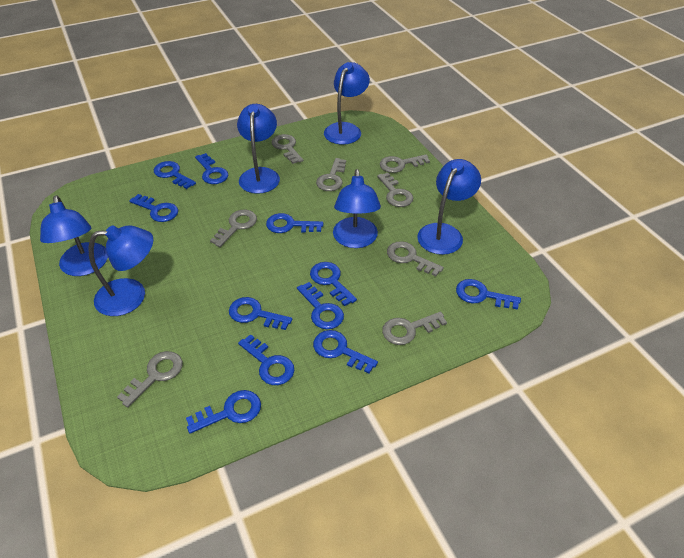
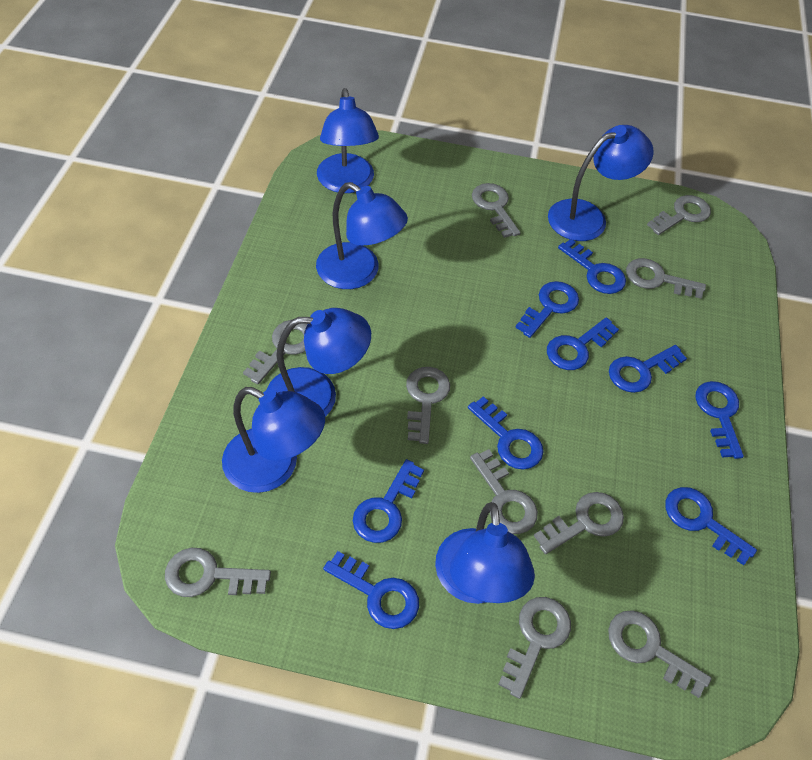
blue key: [129,194,178,222] [154,161,196,189] [186,390,261,434] [195,153,228,184] [229,297,292,330] [238,334,294,385] [266,213,323,233] [297,282,344,329] [310,262,357,306] [313,330,378,374] [456,279,521,310] = 11 -> [323,551,419,629] [353,459,424,543] [468,396,543,469] [515,281,579,338] [547,317,619,370] [558,239,626,294] [609,345,687,393] [665,487,757,565] [695,381,744,459] = 9
grey key: [117,351,183,407] [210,210,257,247] [272,134,303,164] [316,158,346,191] [377,173,413,207] [380,155,430,173] [382,312,447,345] [387,241,444,276] = 8 -> [165,548,271,597] [243,320,308,385] [406,367,450,444] [470,449,538,534] [472,183,520,238] [498,597,571,699] [534,492,624,554] [608,610,711,698] [626,258,706,299] [647,195,711,235] = 10

